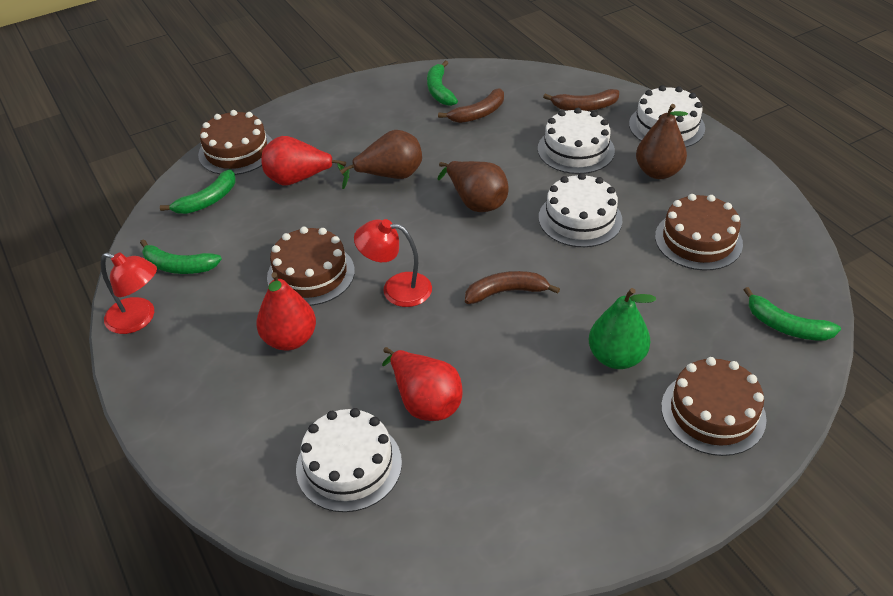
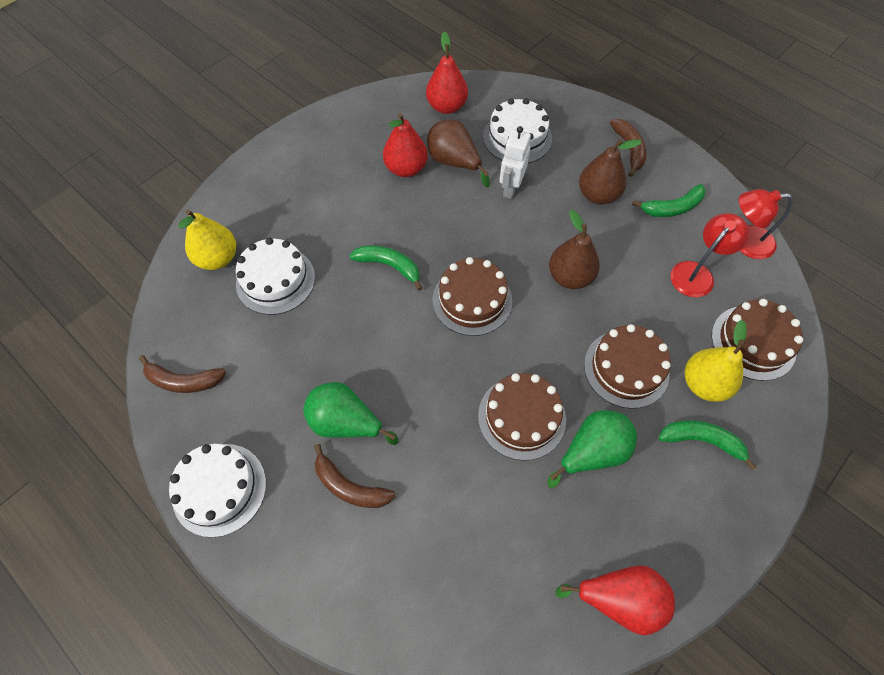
green banana: [140,239,222,274] [160,169,236,214] [427,60,458,106] [744,287,841,341] = 4 -> [349,245,422,291] [632,184,706,217] [658,420,756,470] = 3
green pear: [589,288,656,369] = 1 -> [303,382,399,445] [547,410,637,488] = 2
white cake: [296,408,402,512] [538,108,615,174] [539,173,622,247] [629,85,705,147] = 4 -> [169,444,266,537] [236,238,315,315] [483,98,552,163] = 3
white robot: none = 0 -> [499,126,531,199] = 1
yellow pear: none = 0 -> [178,210,236,270] [685,320,747,402] = 2

